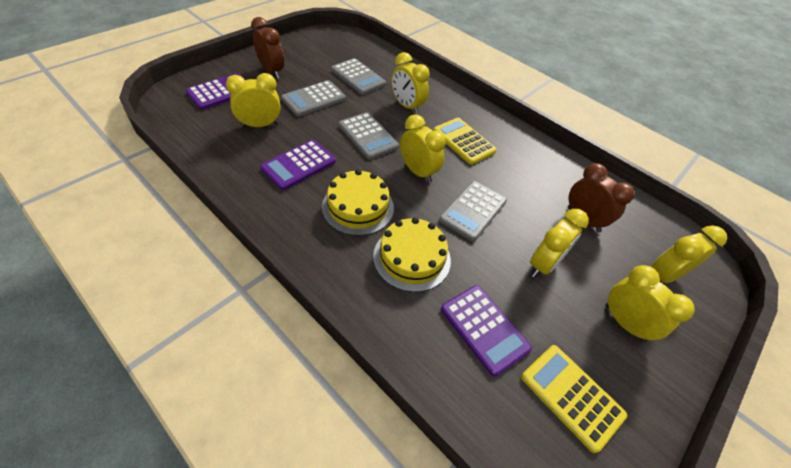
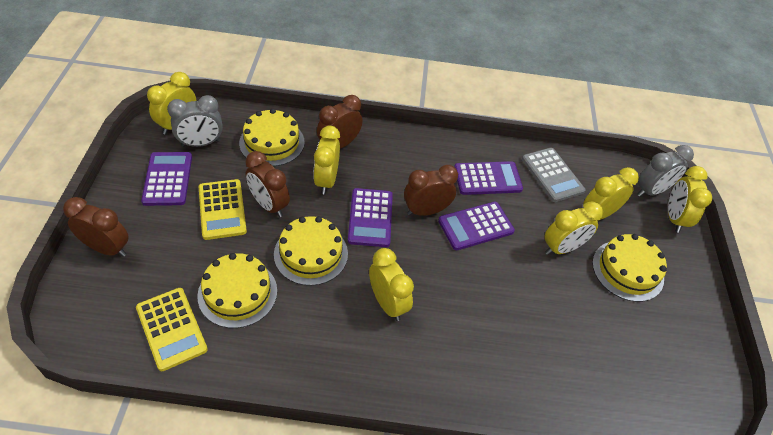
brown clock: [251,17,284,79] [568,163,635,233] = 2 -> [63,197,129,257] [245,151,290,217] [317,95,363,149] [404,165,458,216] = 4
grey calculator: [281,80,346,116] [331,58,386,95] [339,112,399,159] [439,181,507,241] = 4 -> [522,148,585,202] = 1
grey clock: none = 0 -> [167,95,223,147] [637,145,694,197] = 2
purple calculator: [186,73,246,110] [260,140,336,190] [441,285,532,377] = 3 -> [141,152,192,206] [348,188,393,247] [438,202,515,250] [454,161,523,195] = 4
yellow cake: [322,169,394,236] [373,217,451,292] = 2 -> [197,253,277,328] [239,109,305,166] [274,216,348,286] [592,234,667,302] = 4

